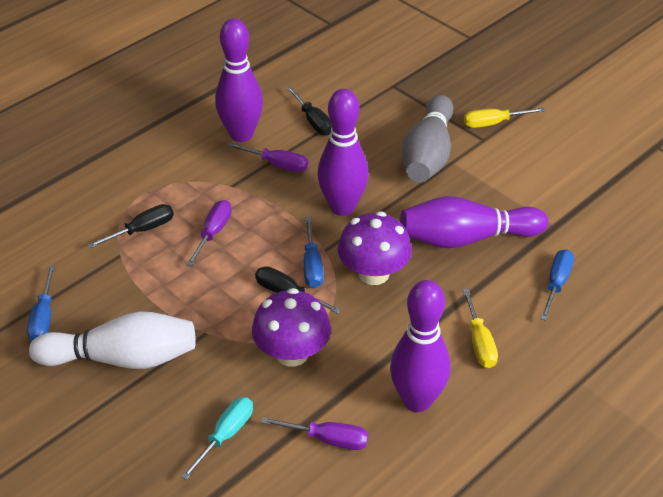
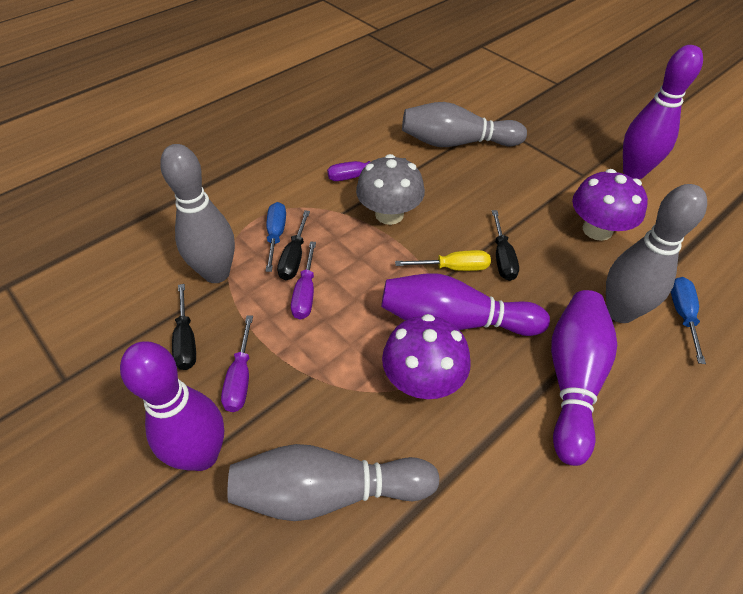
blue screwdriver: [27,265,55,341] [304,217,324,288] [540,249,574,321] = 3 -> [266,202,286,272] [671,277,706,364] = 2
grey bowling pin: [402,95,453,183] = 1 -> [160,144,235,283] [227,444,440,521] [402,102,527,147] [606,184,707,323] = 4
grey mushroom: none = 0 -> [356,154,425,225] = 1
turquoise screwdriver: [181,397,253,480] = 1 -> none = 0
white bowling pin: [29,311,196,369] = 1 -> none = 0
yellow screwdriver: [463,288,498,368] [464,107,545,128] = 2 -> [395,250,491,271] = 1

